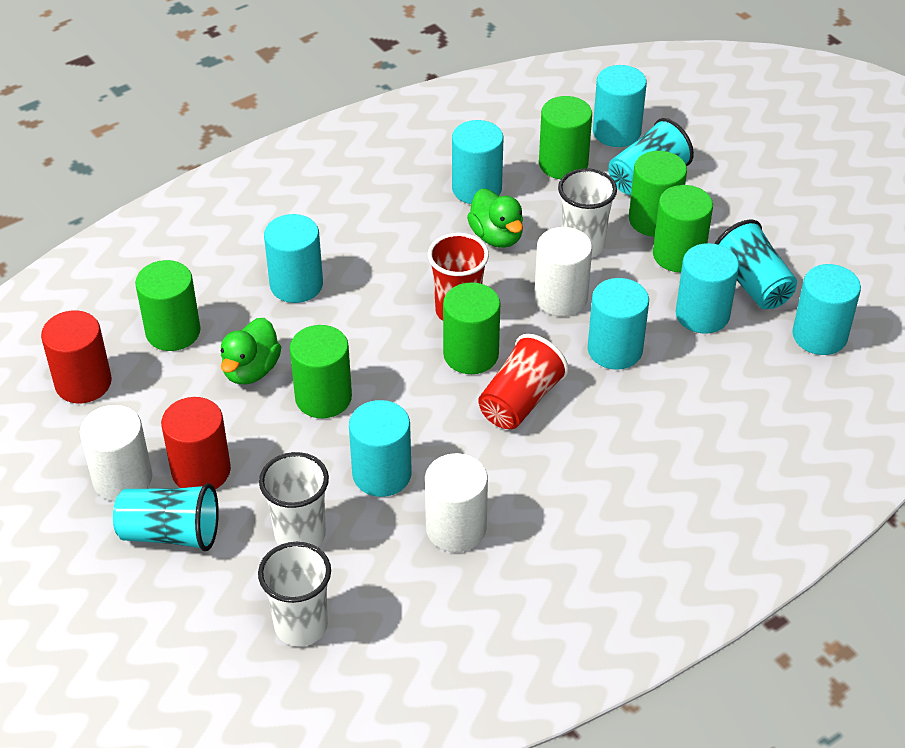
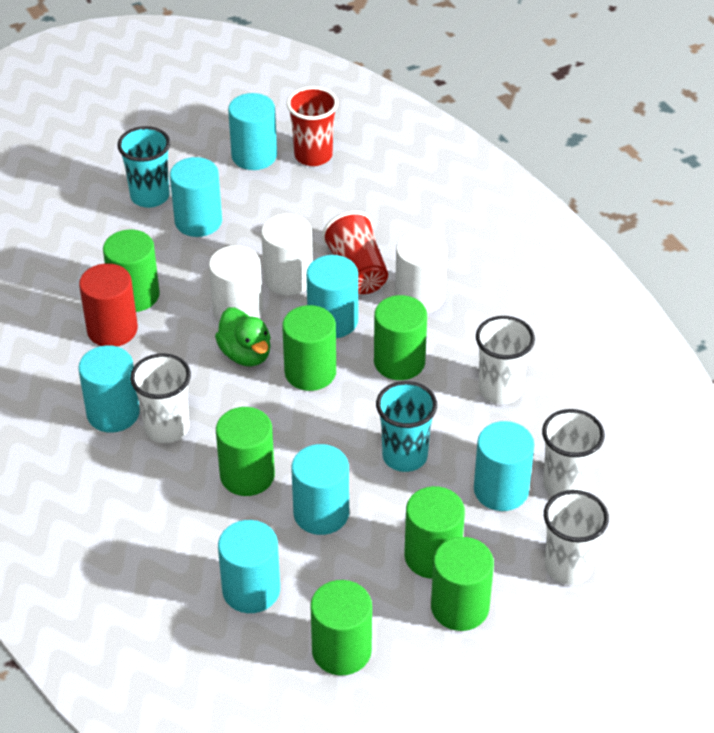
green cylinder: [135,260,201,351] [290,325,352,418] [443,282,500,374] [539,96,592,179] [629,151,687,237] [653,185,713,273] = 6 -> [103,230,160,312] [216,407,275,496] [282,305,336,391] [310,580,372,676] [374,295,427,380] [404,486,465,579] [431,537,494,631] = 7
green duck: [221,318,281,385] [467,189,523,248] = 2 -> [215,308,271,367] = 1
red cylinder: [41,310,112,403] [161,397,231,489] = 2 -> [79,263,138,347] = 1
turquoise cup: [113,483,219,551] [609,118,694,195] [715,220,797,309] = 3 -> [117,126,170,208] [376,381,437,472] = 2
white cup: [258,542,331,646] [259,452,329,547] [558,168,617,257] = 3 -> [130,353,191,443] [476,316,535,404] [542,409,605,496] [544,490,609,585] = 4

